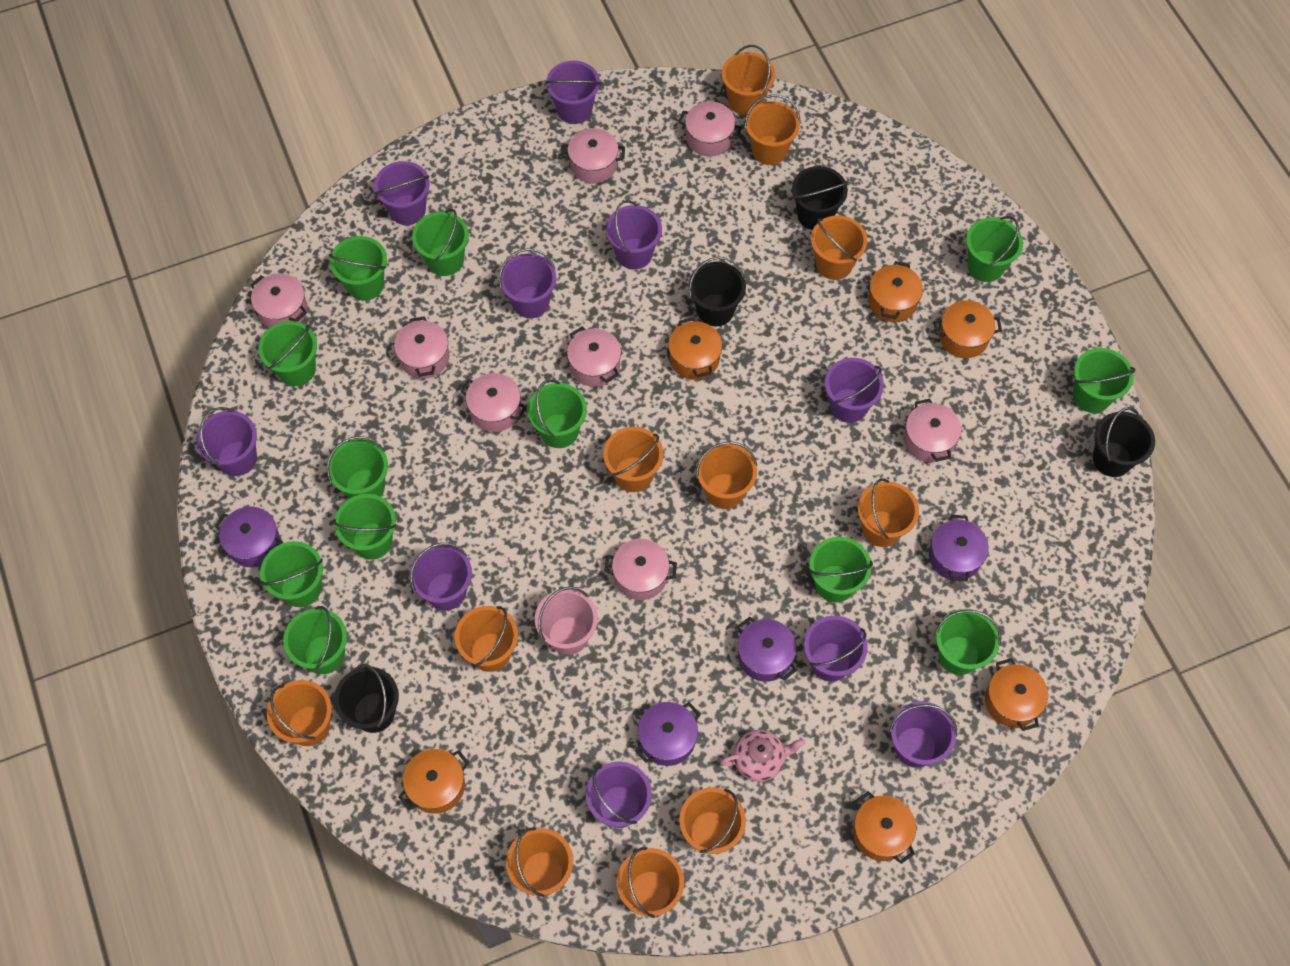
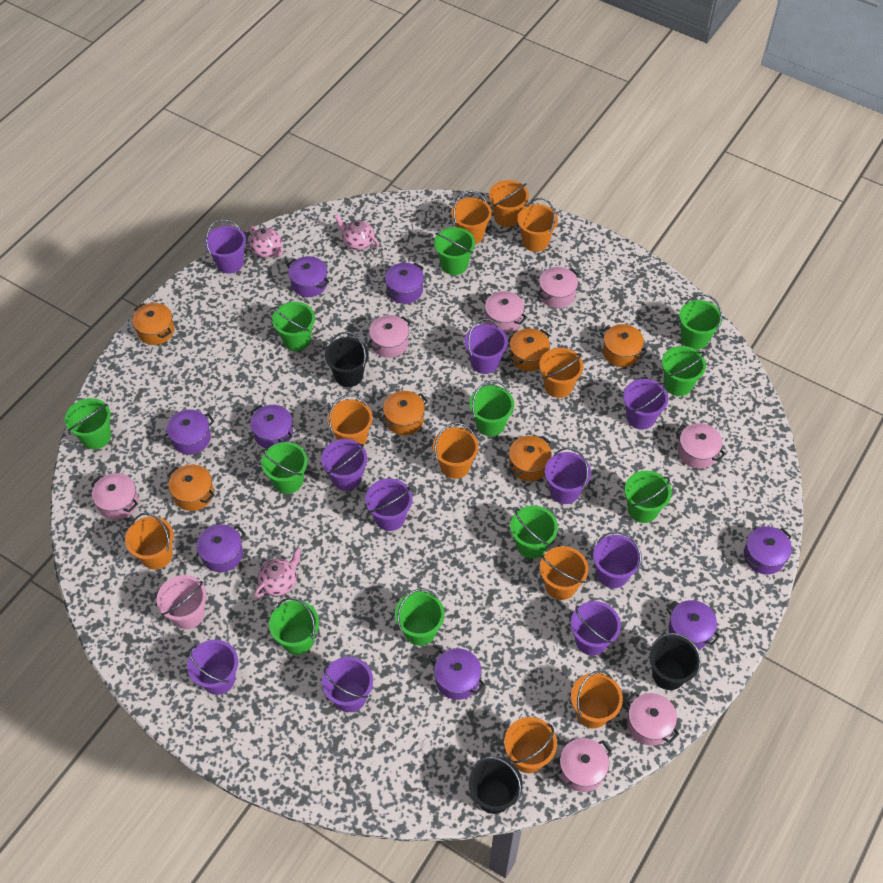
black bucket: [334,664,399,733] [689,257,746,327] [792,166,848,230] [1093,407,1155,477] = 4 -> [325,331,369,387] [469,757,523,814] [649,633,701,690] = 3
green bucket: [258,321,317,386] [260,541,323,607] [283,606,347,674] [327,436,388,498] [329,236,387,301] [333,494,397,560] [412,208,469,276] [528,379,587,448] [809,537,873,603] [935,609,1001,675] [966,216,1023,282] [1073,348,1136,413] = 12 -> [65,398,111,449] [261,442,308,494] [269,597,319,655] [272,302,315,351] [395,588,445,646] [434,227,475,275] [469,380,514,436] [510,506,558,559] [624,471,672,523] [662,346,706,396] [679,294,722,349] = 11
orange bucket: [267,680,332,746] [455,606,518,672] [506,827,573,897] [603,427,663,492] [617,847,684,918] [679,787,746,854] [696,441,757,509] [722,45,775,116] [745,95,801,165] [811,215,867,280] [858,478,919,547] = 11 -> [125,513,174,569] [327,394,373,445] [433,422,479,479] [451,191,492,244] [489,180,529,227] [504,717,557,773] [517,198,558,252] [539,348,583,398] [540,546,589,600] [571,670,623,728] = 10
pink pot: [250,273,308,328] [394,316,449,379] [460,373,527,432] [561,128,625,184] [567,326,621,387] [604,539,677,600] [678,101,742,156] [904,399,961,462] = 8 -> [91,473,139,520] [367,315,411,358] [482,291,527,333] [537,267,579,308] [556,738,612,792] [626,692,679,746] [675,423,726,469] = 7
pink teapot: [720,730,806,782] = 1 -> [248,225,284,257] [254,548,301,598] [334,214,379,250] = 3
purple pot: [215,506,283,567] [635,702,701,766] [737,617,797,682] [929,515,989,582] = 4 -> [162,409,215,455] [194,524,246,572] [250,405,293,449] [287,256,329,297] [385,263,424,304] [431,648,485,700] [666,600,720,649] [744,526,792,574] = 8

